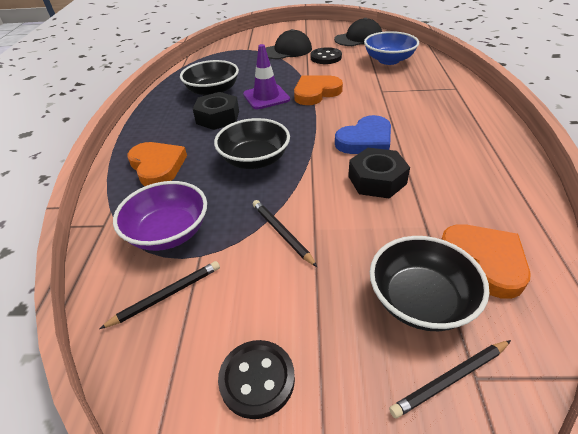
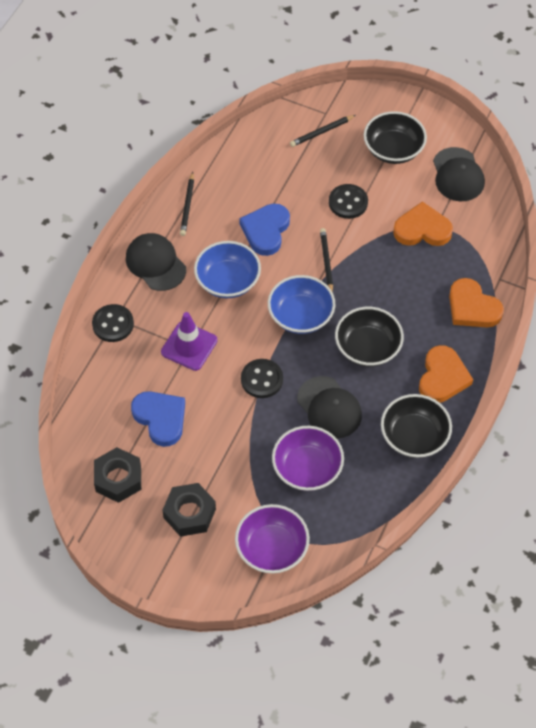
black button: [218,340,295,419] [310,47,342,64] = 2 -> [92,304,134,342] [241,359,283,398] [329,184,368,219] = 3
black cap: [266,29,312,59] [334,18,382,46] = 2 -> [126,233,186,291] [297,376,362,439] [433,147,485,201] = 3
blue bowl: [364,31,419,65] = 1 -> [194,241,261,298] [268,275,335,334] = 2
blue heart: [335,115,391,154] = 1 -> [131,391,185,447] [239,204,290,256] = 2
purple bowl: [113,181,207,251] = 1 -> [235,504,310,573] [272,426,344,491] = 2

